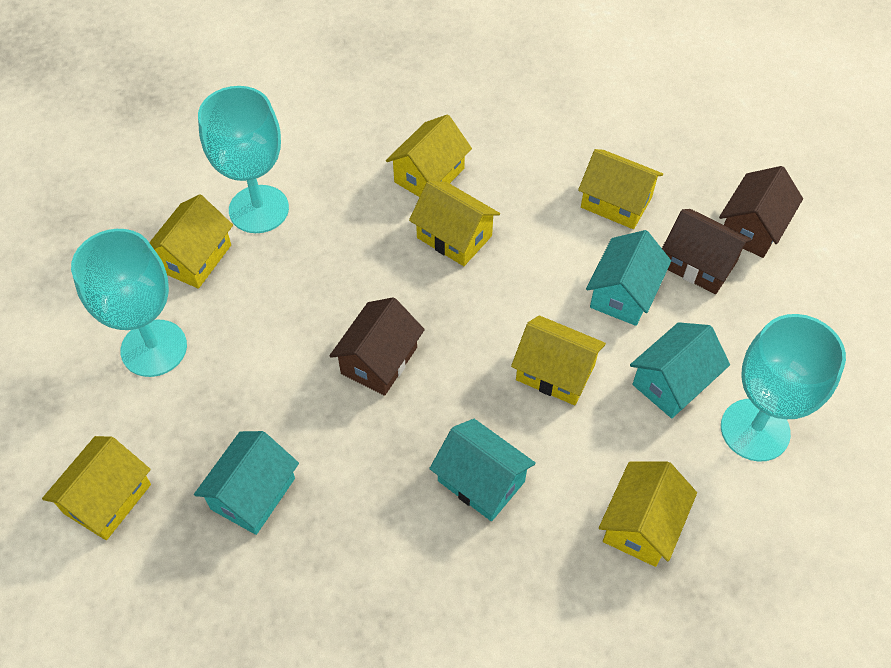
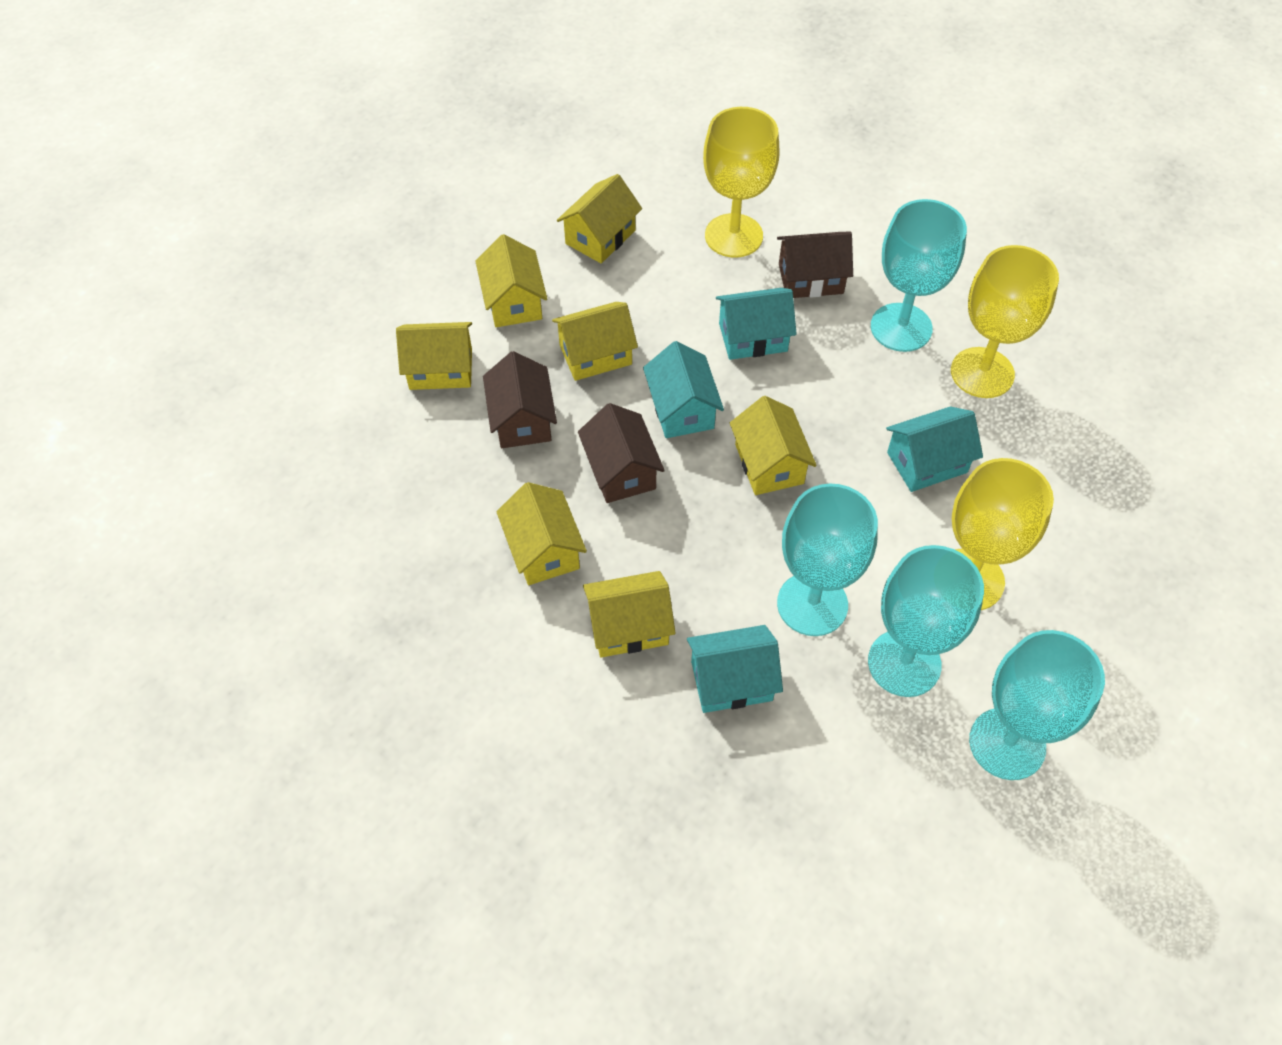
turquoise goblet: [71,229,187,377] [198,86,289,233] [721,314,846,462] = 3 -> [777,484,878,636] [868,545,984,697] [871,199,967,352] [969,630,1105,780] = 4
yellow goblet: none = 0 -> [703,107,779,258] [951,245,1059,398] [952,458,1054,610] = 3

